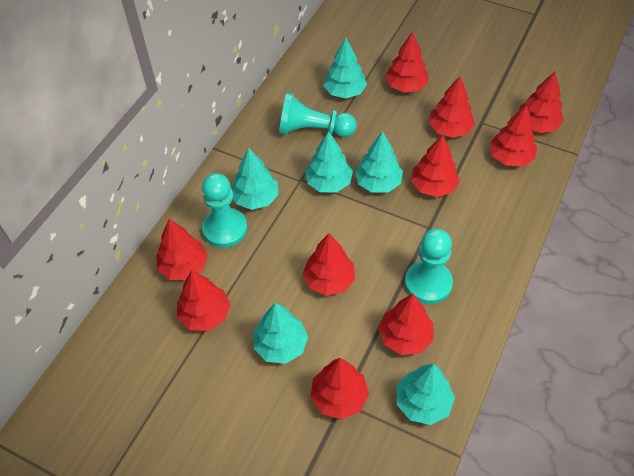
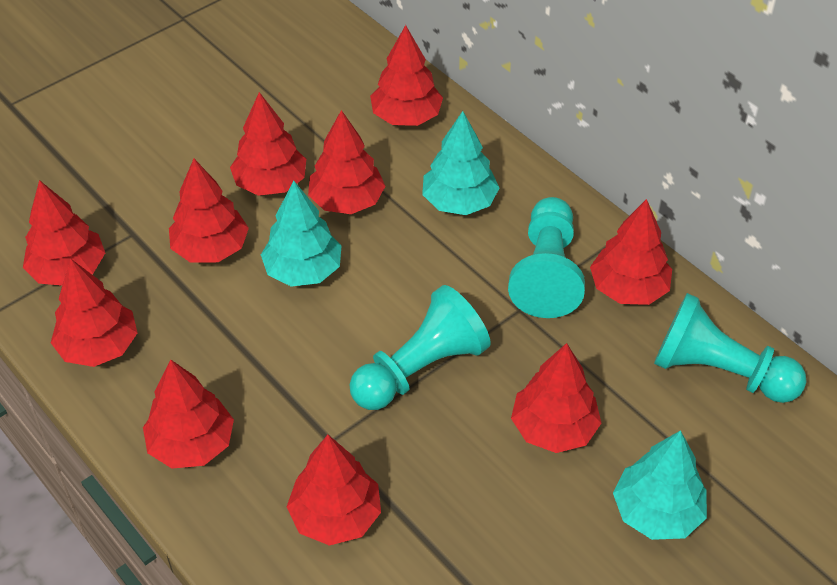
turquoise tree: [231,148,278,210] [253,302,308,364] [305,131,353,192] [323,38,367,98] [355,131,403,193] [397,364,455,425] = 6 -> [261,181,342,287] [422,111,499,215] [613,430,707,540] = 3

